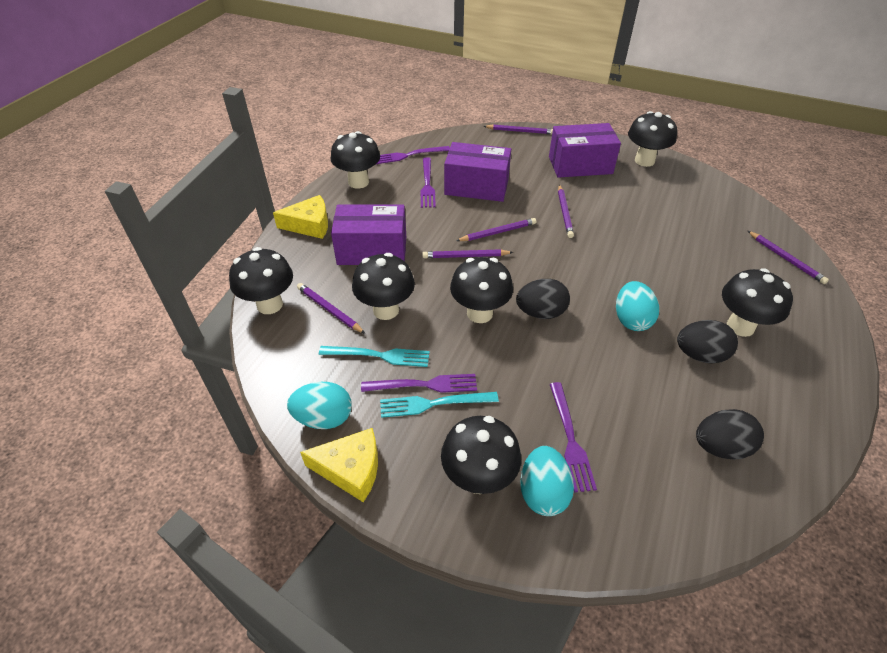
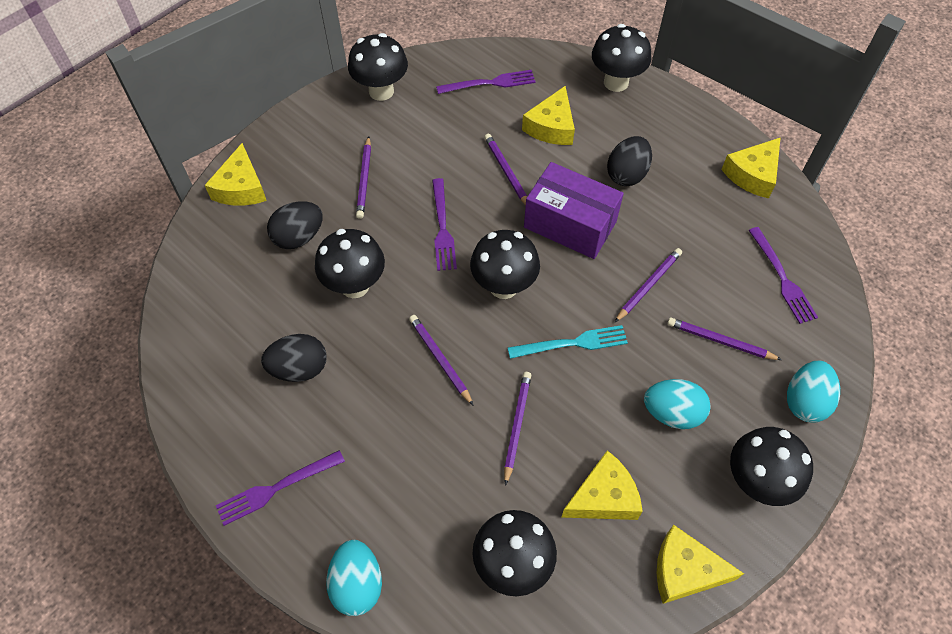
black mushroom: [229,247,293,314] [331,131,380,189] [352,253,415,320] [441,416,521,494] [450,257,513,323] [628,111,677,167] [722,268,793,337] = 7 -> [315,229,385,298] [348,33,408,101] [470,230,540,299] [472,510,557,596] [592,24,651,92] [730,427,813,506] = 6
purple box: [331,204,406,265] [444,142,511,202] [549,123,621,178] = 3 -> [524,162,624,259] = 1
turquoise fork: [319,346,430,367] [380,392,499,418] = 2 -> [508,325,628,359] = 1
yellow cheese: [273,195,328,239] [300,428,378,502] = 2 -> [205,143,267,206] [522,86,575,145] [561,451,643,520] [656,525,744,604] [721,137,781,198] = 5

